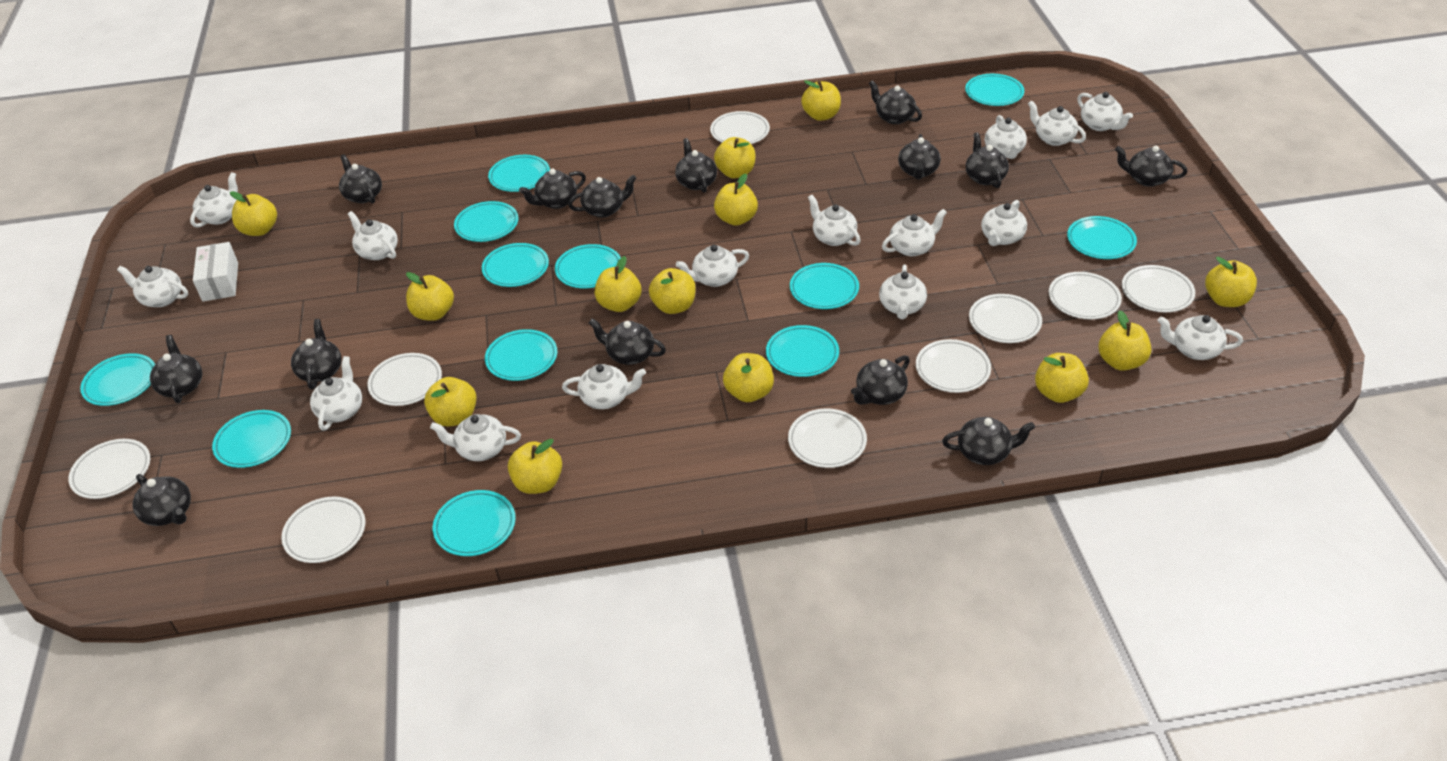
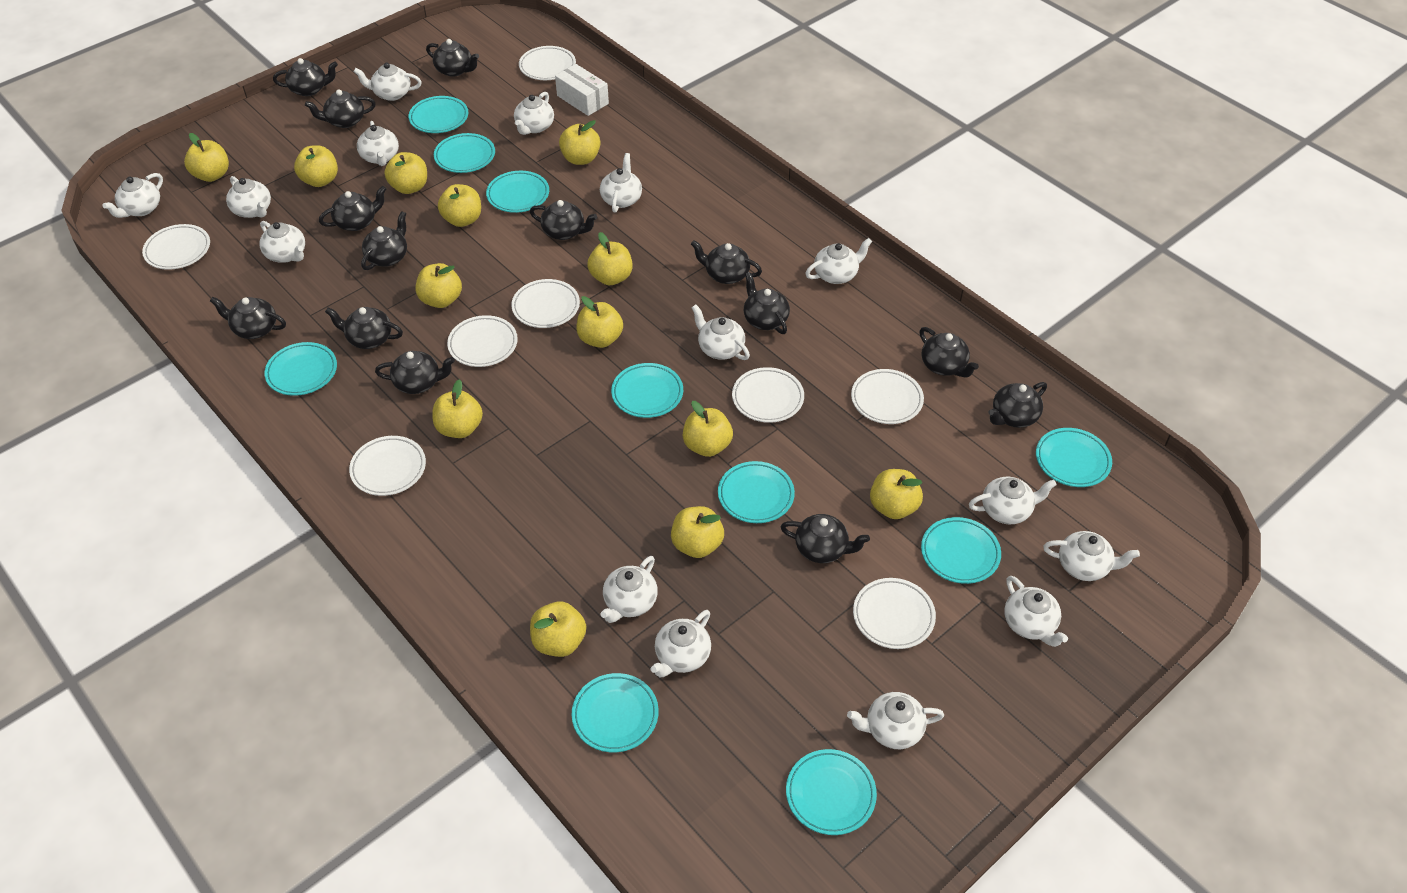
turquoise plate: [80,353,155,406] [212,410,291,468] [433,490,516,556] [454,201,519,242] [482,243,549,287] [485,329,557,381] [488,155,550,192] [555,244,621,288] [766,325,839,377] [790,263,859,309] [965,74,1024,106] [1067,216,1137,259] = 12 -> [264,342,337,396] [408,96,468,133] [434,133,495,173] [486,171,549,213] [572,673,659,752] [611,363,683,418] [718,461,795,523] [786,749,877,835] [921,517,1001,584] [1036,428,1112,487] = 10
white plate: [68,439,150,499] [281,496,365,563] [367,353,442,406] [710,111,770,144] [788,408,867,468] [916,339,991,393] [969,294,1042,343] [1049,272,1122,320] [1122,265,1195,312] = 9 -> [142,224,210,270] [349,436,426,496] [447,315,518,367] [511,279,580,328] [519,46,576,80] [732,367,804,423] [851,369,924,424] [853,578,936,649] = 8

